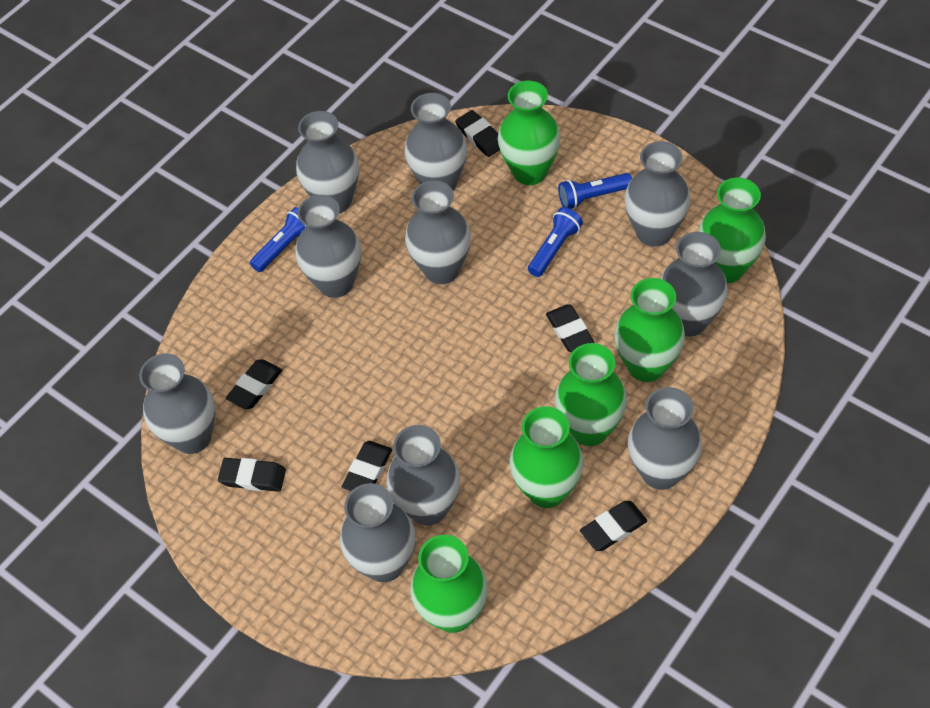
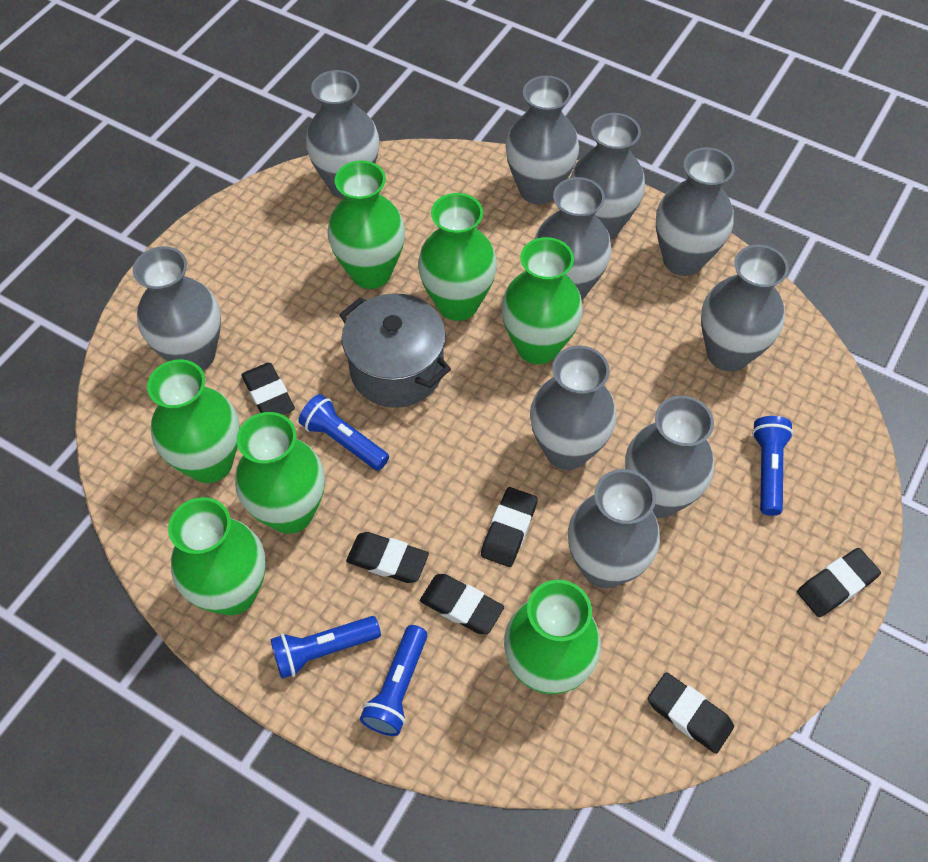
blue flashlight: [250,207,306,272] [528,207,583,277] [558,173,632,209] = 3 -> [270,616,381,679] [298,394,389,471] [360,625,427,736] [752,416,794,516] = 4
green vase: [410,535,488,633] [498,81,561,185] [509,406,584,508] [555,343,627,446] [614,278,685,382] [698,178,766,283] = 6 -> [147,359,240,483] [168,497,266,615] [235,412,325,534] [327,160,405,289] [418,193,497,321] [501,237,583,364] [504,580,601,694] = 7
grey pot: none = 0 -> [339,293,451,408] = 1

